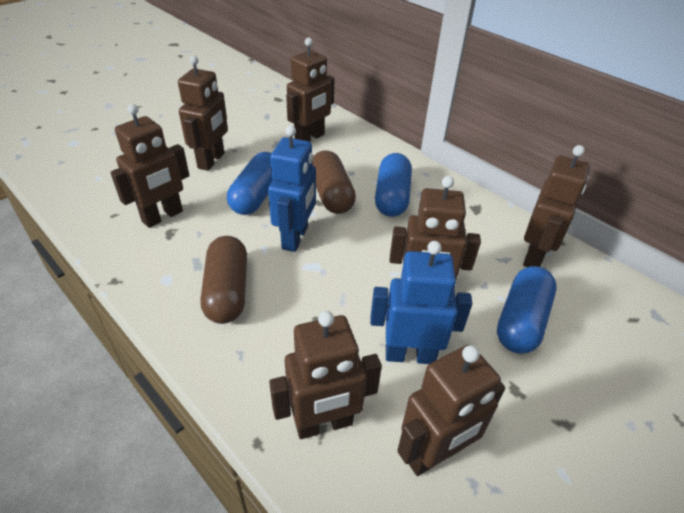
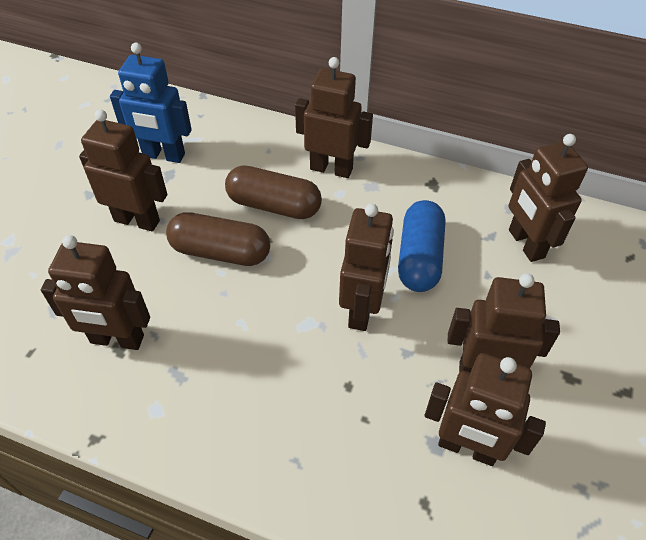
blue capsule: [227,152,273,215] [375,153,412,217] [497,266,557,354] = 3 -> [398,200,445,292] = 1
blue robot: [268,125,316,252] [370,241,472,364] = 2 -> [110,43,192,163] = 1

